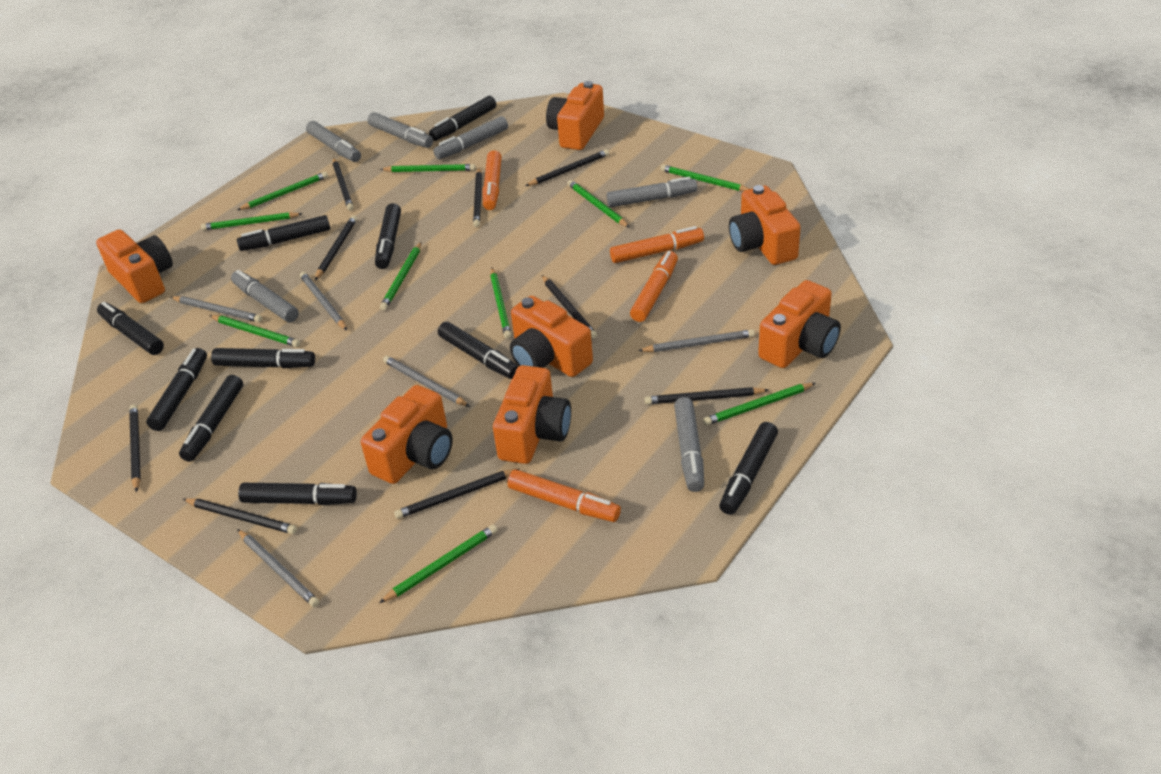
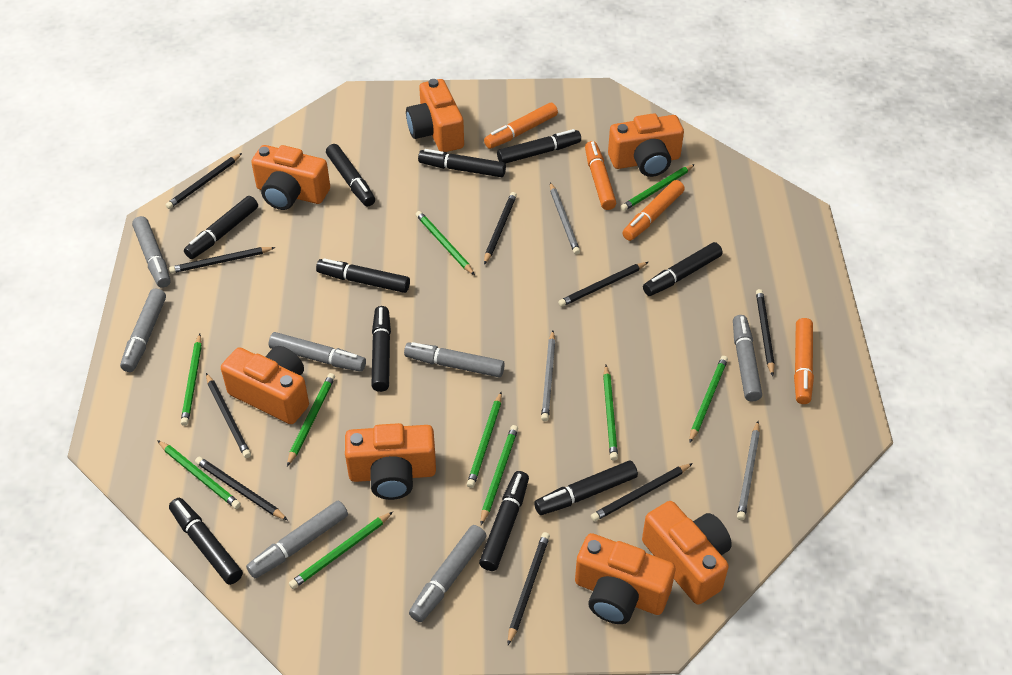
grey marker: [231,270,299,322] [306,121,361,162] [367,112,433,148] [433,116,508,159] [607,177,697,207] [674,397,704,492] = 6 -> [120,289,166,372] [132,216,170,288] [246,501,348,578] [269,332,366,372] [404,342,505,378] [409,525,487,622] [733,315,762,402] = 7
grey pencil: [171,296,262,322] [237,529,319,607] [300,272,347,330] [383,356,470,407] [638,329,755,352] = 5 -> [541,330,556,421] [550,182,580,255] [737,421,760,520] = 3

